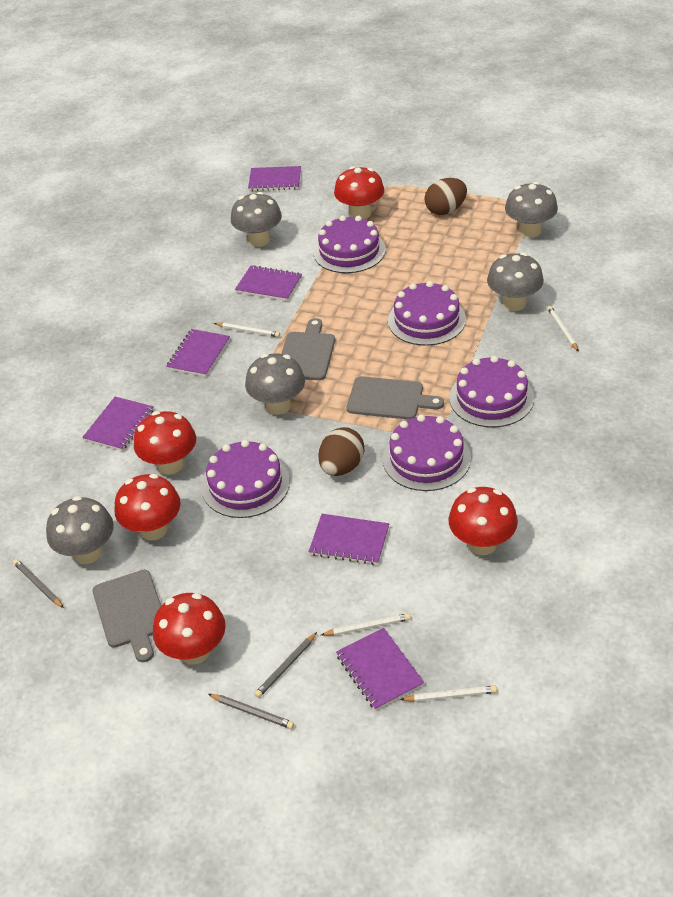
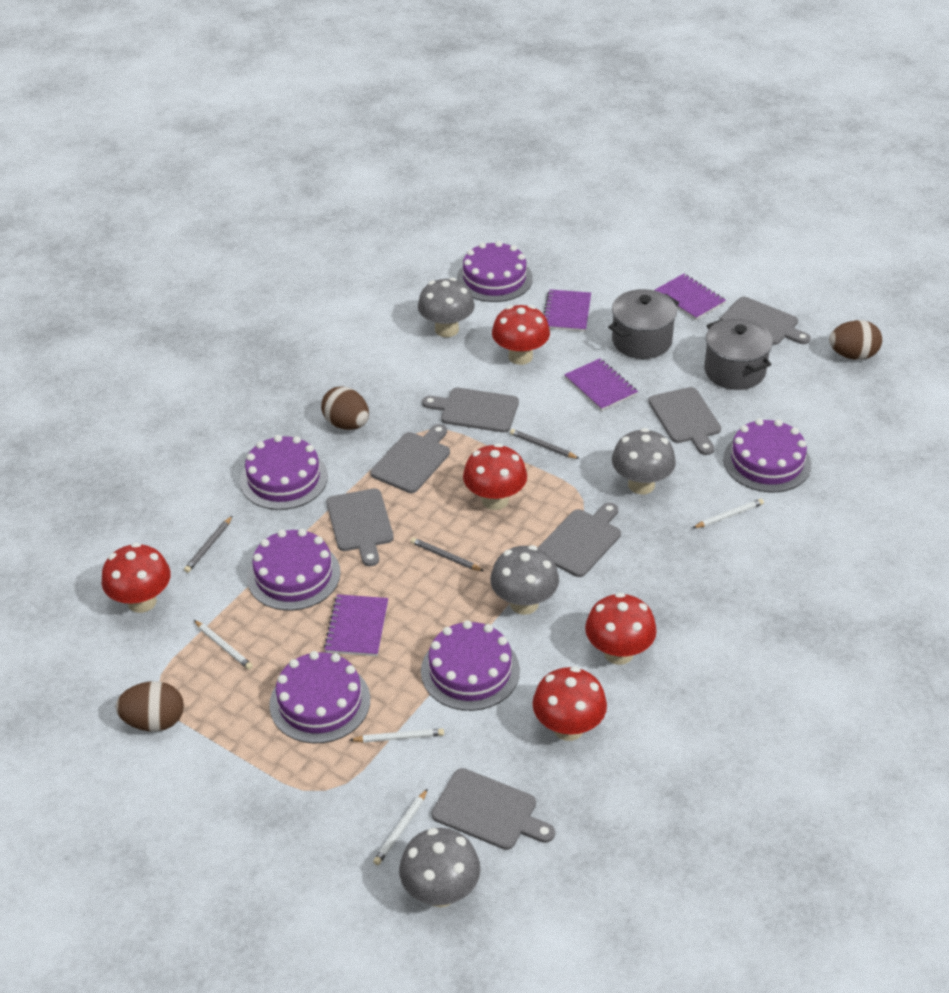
brown egg: [318,427,364,476] [425,178,467,215] = 2 -> [116,681,184,731] [321,386,369,430] [829,320,882,360] = 3
grey cutting board: [92,570,161,662] [281,318,335,380] [347,376,444,420] = 3 -> [326,489,394,566] [370,424,450,493] [422,388,519,433] [432,768,555,850] [538,503,621,577] [648,387,721,455] [720,297,811,345] = 7
grey mushroom: [46,496,114,564] [231,192,282,247] [245,353,305,415] [487,252,544,311] [505,182,558,238] = 5 -> [399,828,480,907] [418,278,475,337] [490,545,559,615] [612,428,676,494] = 4
grey pot: none = 0 -> [608,289,679,359] [704,318,773,390] = 2
purple cake: [201,440,290,518] [313,215,386,273] [383,414,471,491] [388,281,466,346] [449,356,534,427] = 5 -> [240,435,328,510] [247,529,341,611] [269,651,370,744] [421,620,520,711] [457,241,533,302] [723,418,811,492] = 6
purple notebook: [82,397,154,451] [166,329,230,377] [235,265,302,301] [248,166,301,191] [308,514,389,565] [336,628,424,711] = 6 -> [324,594,388,656] [544,289,591,332] [564,358,638,411] [654,274,726,320] = 4

